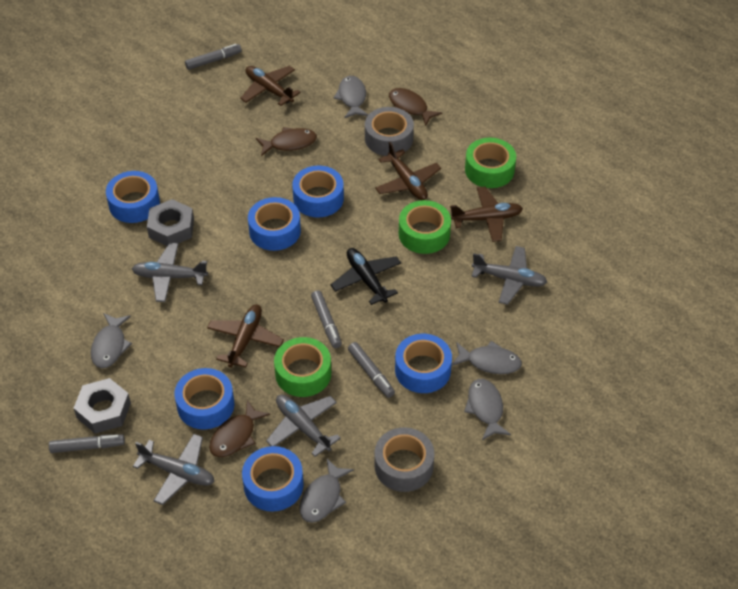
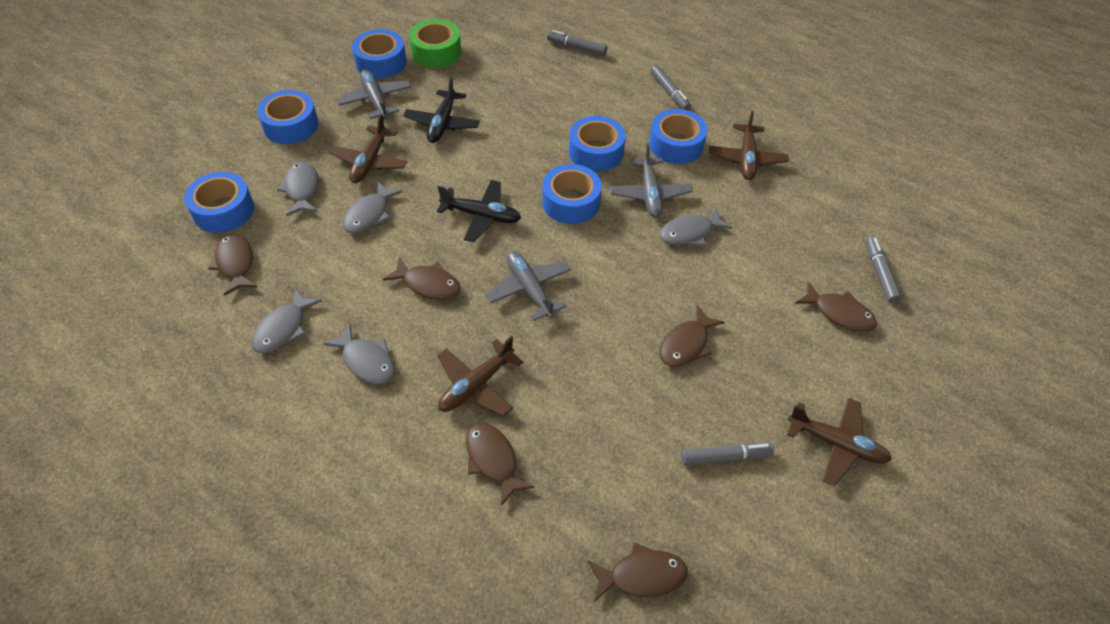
black plane: [331,248,401,305] = 1 -> [403,77,480,143] [437,180,521,242] = 2
brown fish: [209,400,270,457] [256,127,317,156] [389,88,442,126] = 3 -> [208,233,258,296] [383,257,461,300] [466,423,535,506] [588,542,688,602] [660,305,725,367] [795,281,877,332] = 6
green tape: [274,337,331,397] [399,200,451,254] [465,138,516,188] = 3 -> [409,19,461,68] = 1
grey nut: [74,378,131,434] [147,199,194,246] = 2 -> none = 0
grey plane: [132,243,208,302] [133,434,214,505] [266,395,341,457] [471,246,547,305] = 4 -> [336,69,411,119] [486,251,571,321] [610,144,693,218] = 3
grey tape: [365,107,414,156] [374,427,434,492] = 2 -> none = 0

